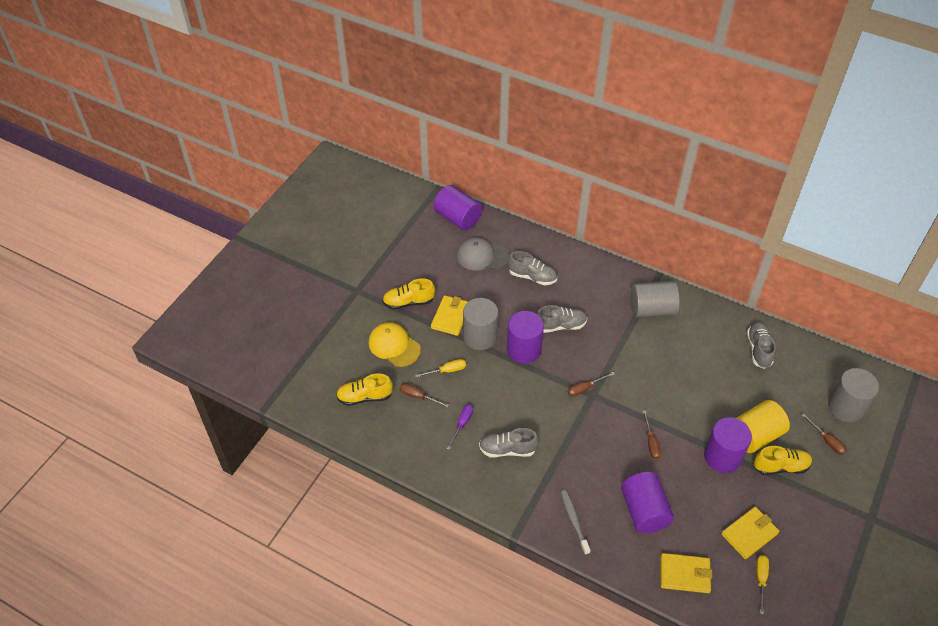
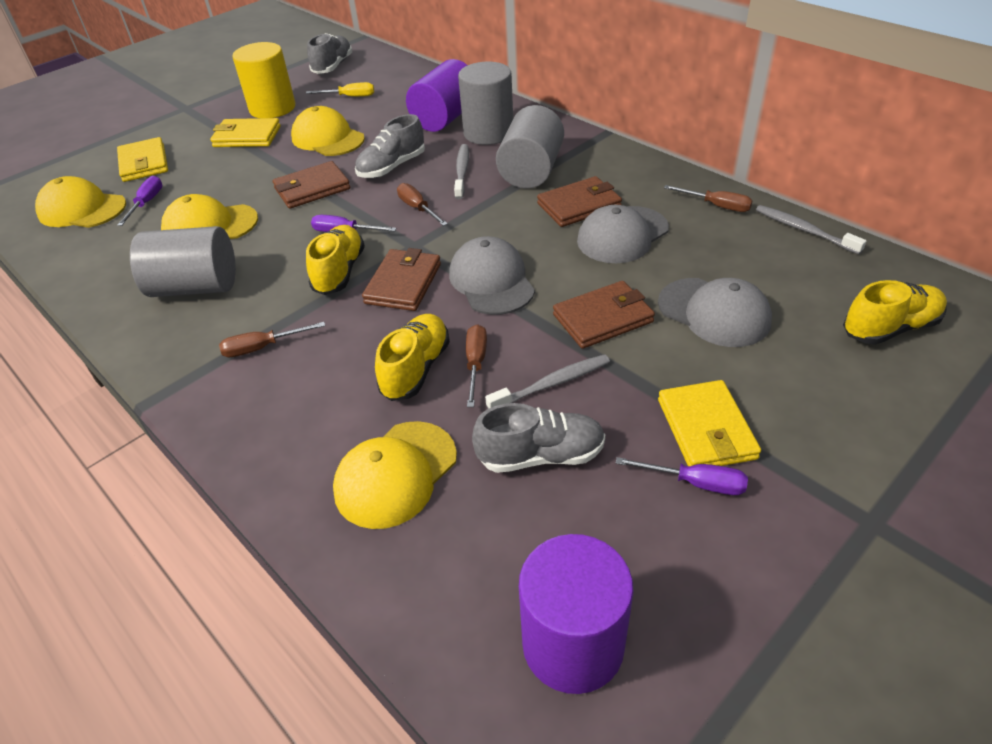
brown wallet: none = 0 -> [272,161,350,209] [362,248,441,311] [537,176,622,227] [553,281,655,349] = 4
grey cap: [457,237,509,270] = 1 -> [449,236,535,315] [577,205,669,263] [658,278,772,347] = 3
grey shoe: [479,428,539,458] [508,251,557,285] [537,305,587,333] [747,322,776,369] = 4 -> [307,33,352,74] [355,114,425,178] [472,403,605,473] = 3
grey toothbrush: [561,490,591,555] = 1 -> [454,144,469,199] [485,354,610,409] [756,205,867,254] = 3
purple cylinder: [433,185,482,230] [507,311,544,364] [621,472,674,533] [704,417,752,473] = 4 -> [406,59,467,132] [519,534,634,694] = 2
purple screwdriver: [447,404,473,450] = 1 -> [117,176,162,226] [311,215,397,232] [616,457,748,495] = 3
yellow cap: [369,322,421,367] = 1 -> [35,176,126,228] [161,194,258,239] [291,106,365,156] [333,421,457,529] = 4
yellow screwdriver: [415,359,466,378] [756,555,769,614] = 2 -> [306,82,374,97] = 1

